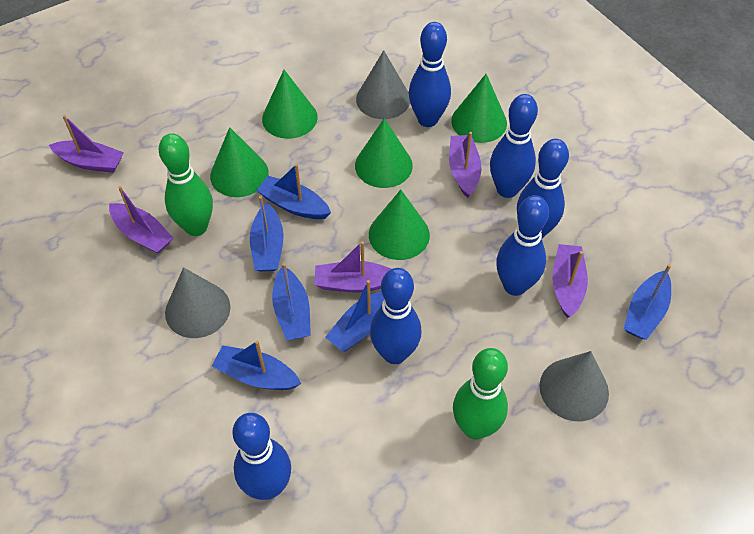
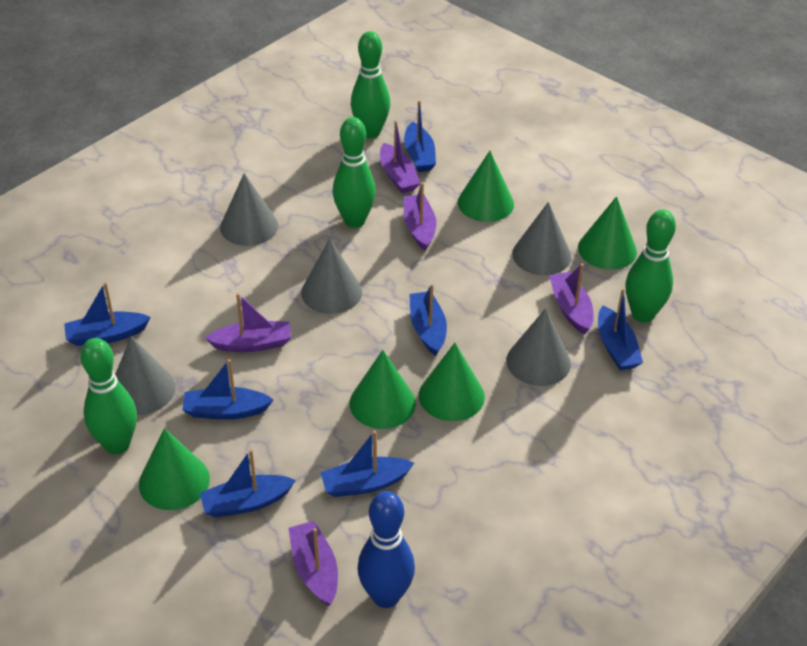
blue boat: [212,341,301,390] [250,196,284,272] [256,164,331,219] [272,263,311,341] [326,280,384,352] [624,264,671,340] = 6 -> [64,282,151,346] [183,359,274,420] [200,449,296,517] [320,430,414,497] [404,100,436,172] [409,284,447,356] [598,290,643,371] = 7
blue bowling pin: [232,413,291,500] [370,268,421,364] [409,22,451,127] [490,94,538,198] [496,195,549,296] [517,139,569,238] = 6 -> [357,491,415,608] = 1
green bowling pin: [158,133,213,236] [453,348,508,440] = 2 -> [80,338,137,455] [333,117,376,228] [351,31,391,138] [626,209,676,323] = 4
grey cone: [165,267,230,338] [356,50,410,119] [539,351,609,421] = 3 -> [115,336,175,415] [220,173,278,246] [301,239,362,314] [507,308,571,386] [512,202,571,275] = 5

